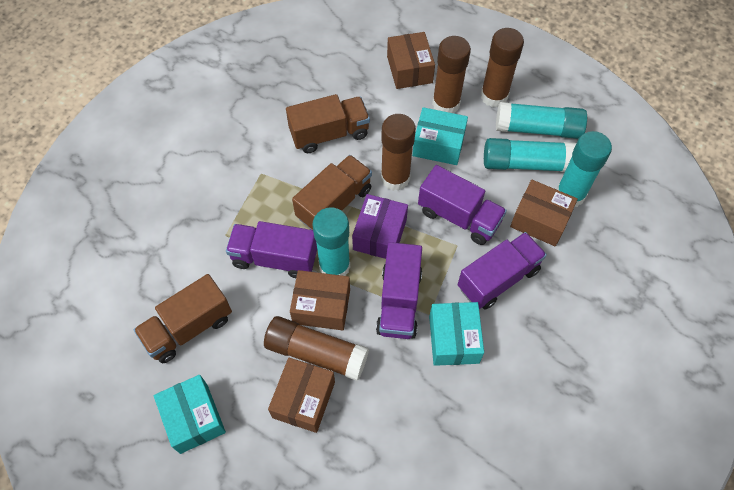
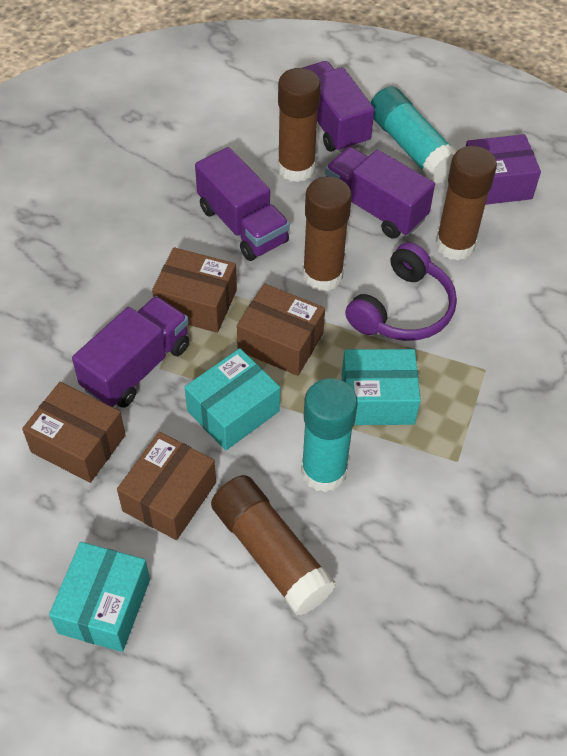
brown truck: [134,274,232,363] [286,94,370,153] [292,155,372,230] = 3 -> none = 0
purple headphones: none = 0 -> [345,242,457,341] = 1
turquoise glue stick: [312,207,350,276] [484,138,576,172] [496,102,587,139] [556,131,612,207] = 4 -> [301,378,358,492] [370,87,457,184] = 2

